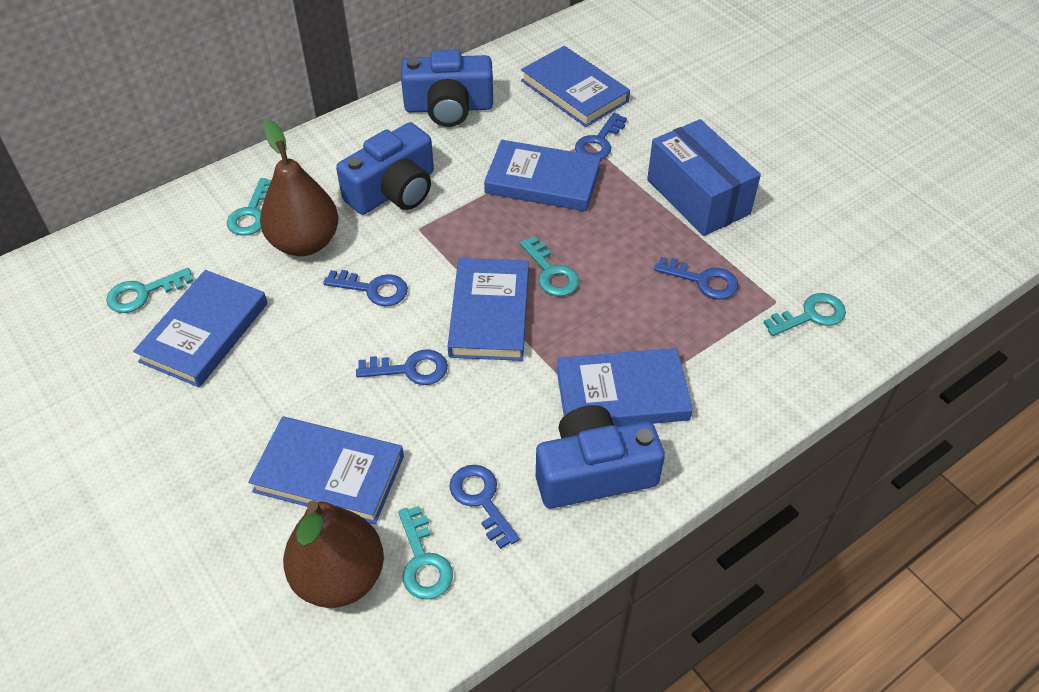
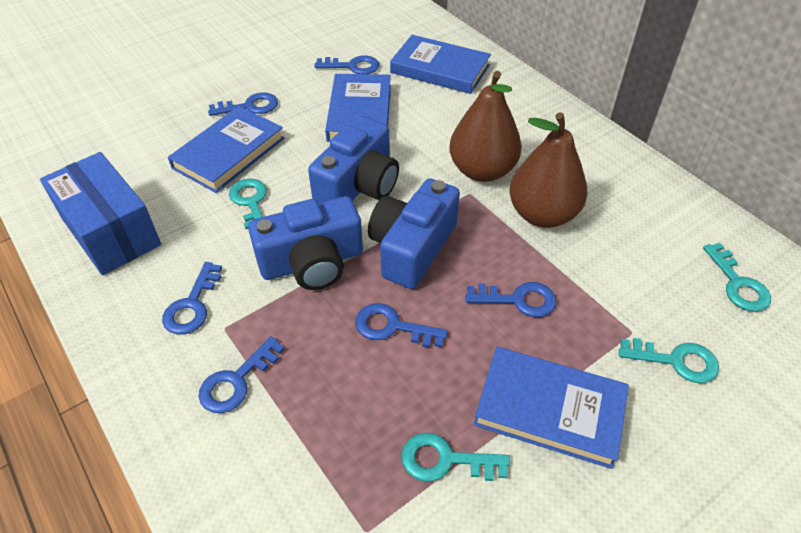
blue book: [133,270,268,387] [248,416,404,524] [448,258,529,361] [484,140,601,211] [521,46,630,127] [556,348,693,427] = 6 -> [168,106,285,193] [325,74,391,142] [390,35,491,94] [474,347,629,469] = 4
blue key: [323,270,408,306] [356,349,448,385] [449,465,520,549] [575,113,627,159] [654,257,738,299] = 5 -> [162,262,222,335] [199,336,284,413] [208,92,278,116] [314,56,379,74] [355,303,448,348] [465,282,556,317] = 6
turquoise key: [106,268,193,313] [227,178,271,236] [398,506,453,600] [520,237,579,296] [763,293,846,336] = 5 -> [229,179,267,229] [401,433,510,482] [619,338,719,383] [703,243,771,312] = 4

